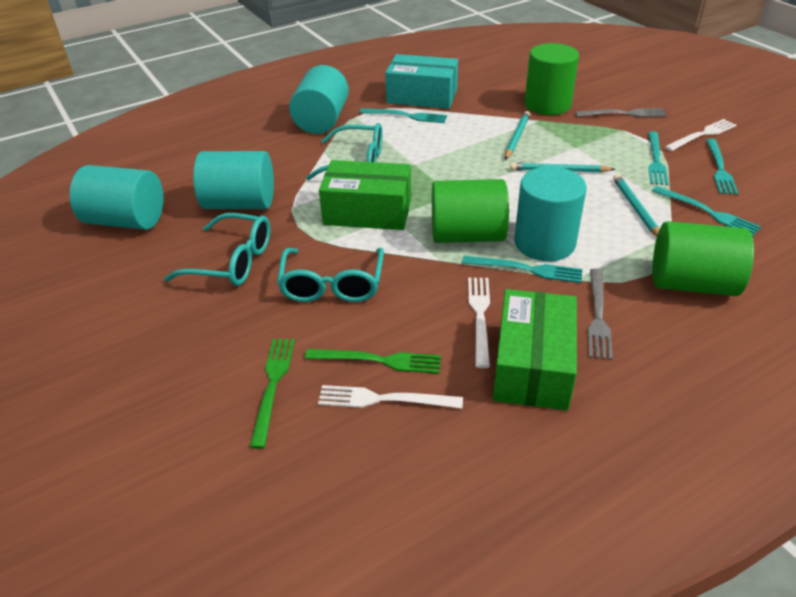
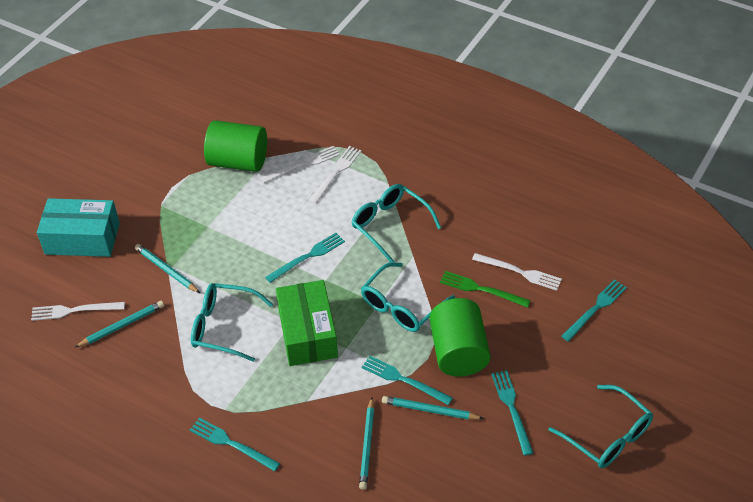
green box: [319,160,411,230] [493,289,577,410] = 2 -> [276,280,338,366] = 1
green cylinder: [432,179,509,243] [525,43,579,115] [652,221,754,296] = 3 -> [204,120,267,172] [429,298,491,377] = 2
green fork: [250,339,295,449] [305,349,441,374] = 2 -> [440,271,531,308] = 1
grey fork: [576,108,667,117] [588,268,613,360] = 2 -> none = 0
turquoise cylinder: [70,165,163,230] [193,151,274,209] [289,65,349,134] [514,167,587,261] = 4 -> none = 0
turquoise glasses: [164,213,270,286] [277,248,384,302] [306,123,382,180] = 3 -> [191,283,273,362] [351,184,441,262] [361,262,455,332] [548,385,653,468] = 4
turquoise pencil: [505,111,530,160] [510,162,615,173] [613,174,659,237] = 3 -> [75,301,164,347] [135,244,200,293] [359,397,374,490] [382,396,484,420] = 4
white fork: [318,385,463,409] [468,278,490,368] [665,119,737,151] = 3 -> [31,302,125,321] [260,146,340,183] [309,146,361,204] [472,253,562,291] = 4

